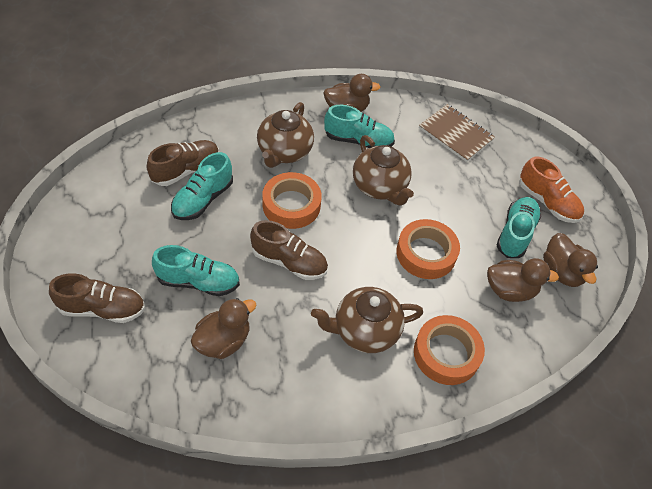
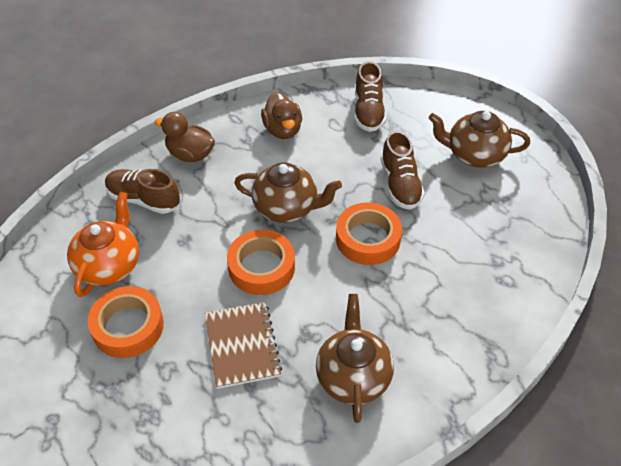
brown duck: [191,298,256,359] [323,74,381,112] [487,258,559,302] [543,233,598,287] = 4 -> [155,112,215,162] [261,92,302,139] = 2
orange shoe: [519,157,584,223] = 1 -> none = 0
orange teapot: none = 0 -> [67,192,139,297] = 1
turquoise shoe: [152,245,240,296] [171,152,233,220] [324,105,395,148] [496,197,541,258] = 4 -> none = 0

